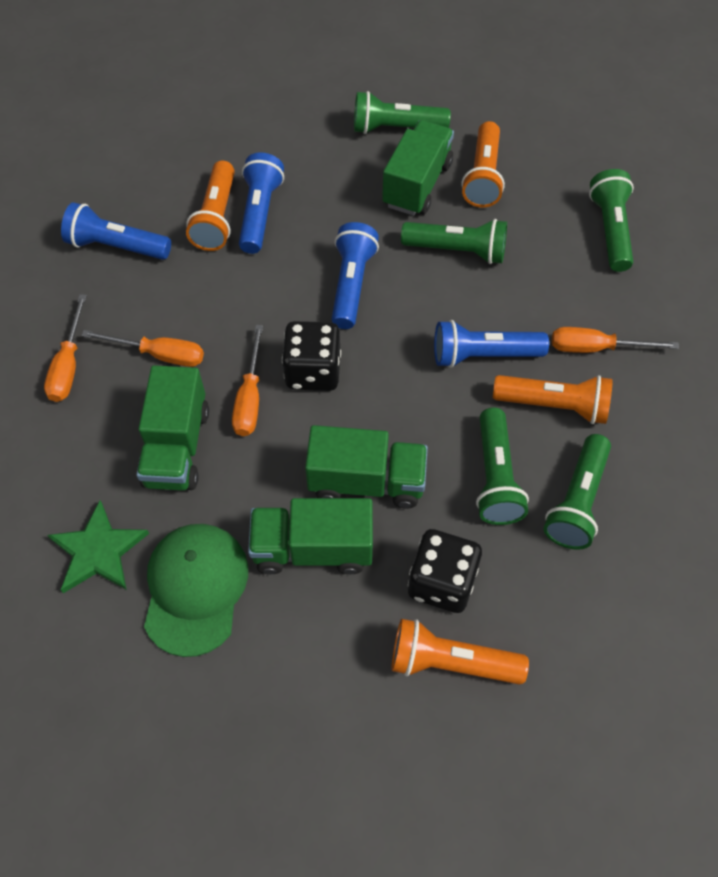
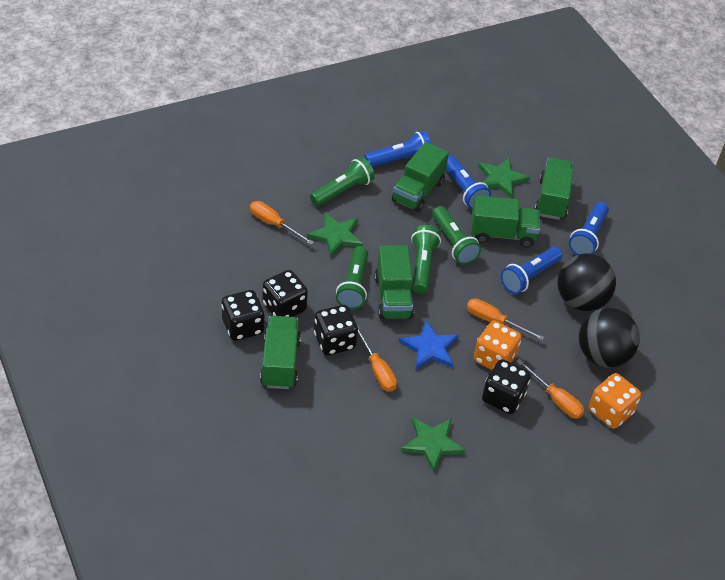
black ball: none = 0 -> [557,253,616,311] [579,308,640,368] = 2
black dice: [282,321,341,391] [408,529,482,613] = 2 -> [221,290,265,341] [263,270,308,317] [314,305,358,355] [482,359,531,414] = 4
blue star: none = 0 -> [399,321,459,369] = 1
green cap: [144,524,248,657] = 1 -> none = 0
green flashlight: [354,91,451,134] [401,219,507,264] [476,408,529,525] [544,434,611,550] [589,169,634,272] = 5 -> [310,157,375,206] [336,246,368,310] [411,225,441,294] [432,206,481,265] = 4
green star: [47,500,149,593] = 1 -> [307,212,363,257] [400,417,466,472] [478,158,530,199] = 3
green truck: [136,365,209,491] [248,498,373,574] [305,425,428,508] [382,120,454,216] = 4 -> [260,316,301,389] [375,245,414,319] [392,142,449,212] [471,195,540,248] [535,158,574,220] = 5
orange dice: none = 0 -> [474,320,522,370] [589,373,641,429] = 2
orange flashlight: [186,160,235,251] [392,619,529,685] [461,121,505,208] [493,375,612,424] = 4 -> none = 0

